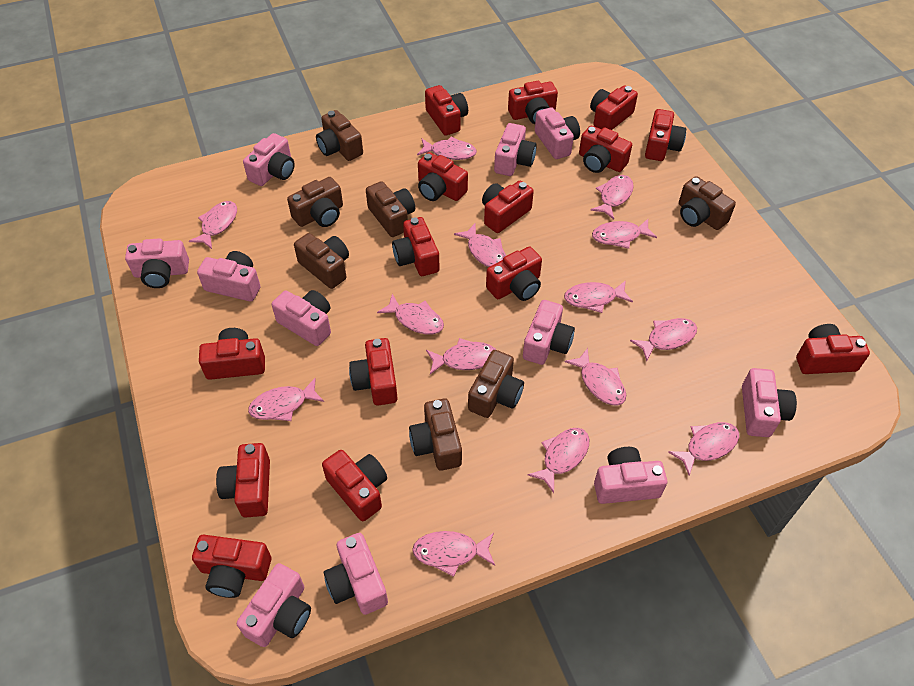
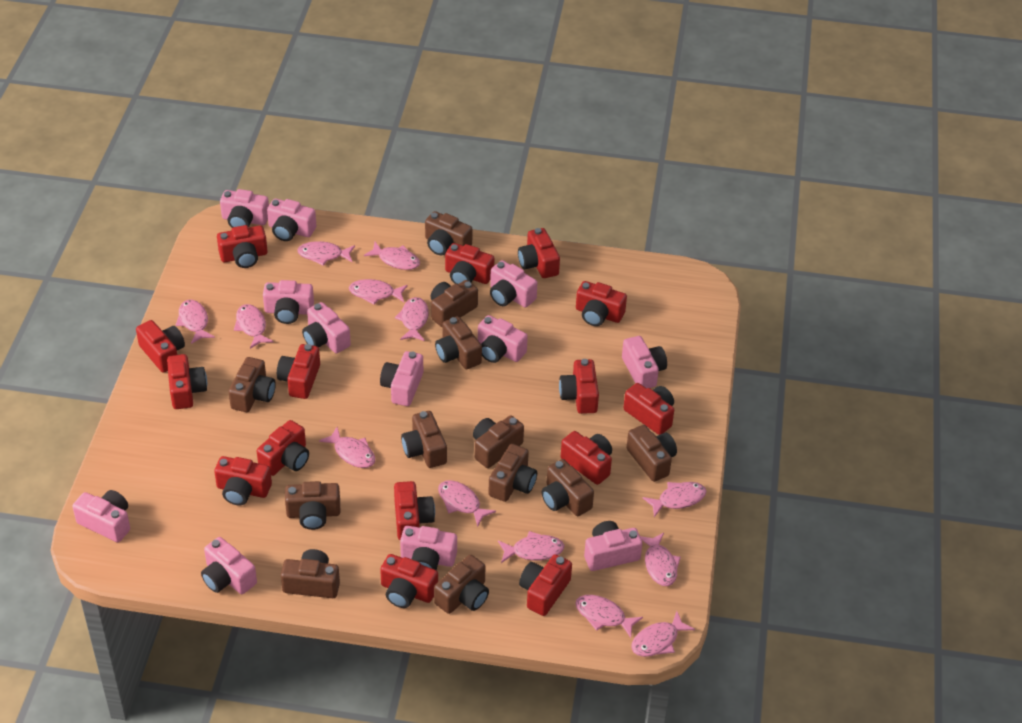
brown camera: [287,177,343,227] [294,233,349,289] [316,110,363,161] [366,181,415,237] [409,398,462,471] [468,350,524,418] [679,176,736,230] = 7 -> [229,357,276,412] [281,549,340,598] [285,481,340,530] [401,411,447,468] [425,211,473,255] [430,280,478,328] [434,555,489,614] [435,316,482,369] [473,415,524,468] [488,444,537,502] [542,459,594,516] [626,425,677,482] = 12
pink camera: [125,238,189,288] [197,251,260,301] [237,563,311,647] [243,133,295,186] [272,290,331,346] [324,533,388,615] [494,123,537,176] [523,300,575,365] [535,107,580,159] [594,447,667,504] [742,368,797,437] = 11 -> [72,490,130,542] [201,537,257,594] [220,189,269,228] [263,280,314,324] [267,199,316,241] [302,302,351,353] [380,351,423,406] [400,526,457,570] [478,315,528,363] [490,260,537,307] [584,521,643,571] [622,336,667,388] = 12
pink fish: [189,201,237,249] [248,378,324,421] [377,294,444,334] [412,531,495,577] [417,137,477,160] [426,338,496,374] [454,224,506,267] [528,428,589,493] [564,280,633,313] [565,348,626,406] [590,175,634,219] [592,219,657,249] [630,318,697,361] [668,422,739,476] = 14 -> [176,300,215,344] [234,304,274,349] [297,241,355,265] [319,427,375,468] [349,279,408,305] [364,242,420,270] [395,297,429,341] [438,480,496,527] [498,531,565,563] [575,595,643,638] [631,611,695,657] [640,533,681,586] [643,482,707,517] = 13

